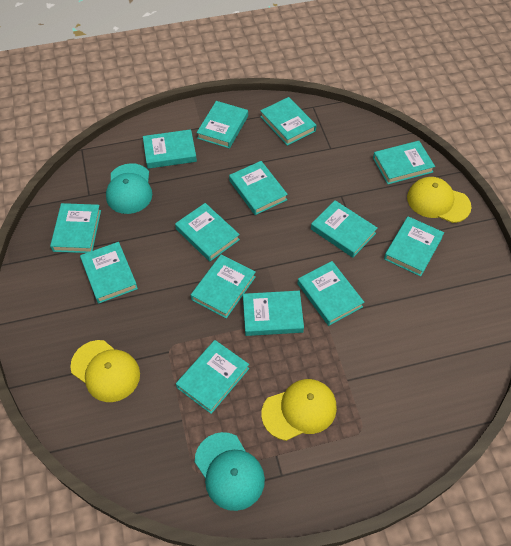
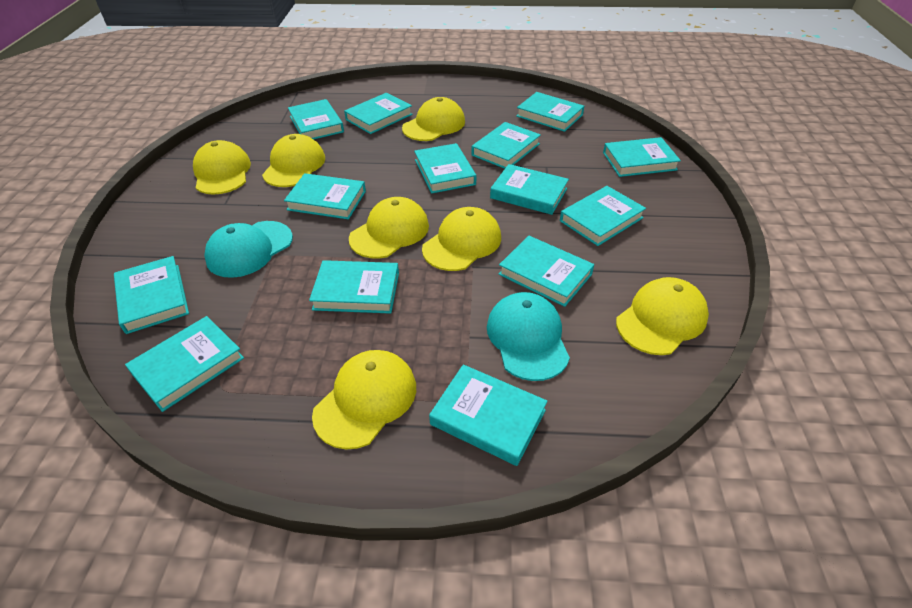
yellow cap: [70,340,140,402] [261,379,337,441] [407,177,471,223] = 3 -> [193,140,251,195] [262,134,325,187] [312,350,416,450] [349,197,429,259] [402,97,465,141] [422,207,501,271] [616,277,709,355] = 7

